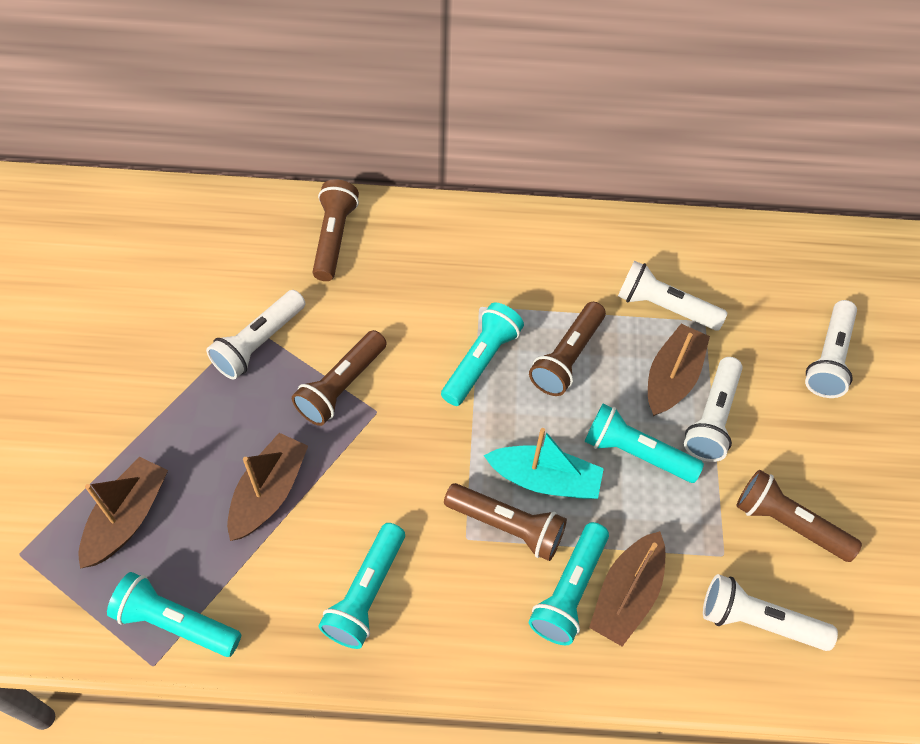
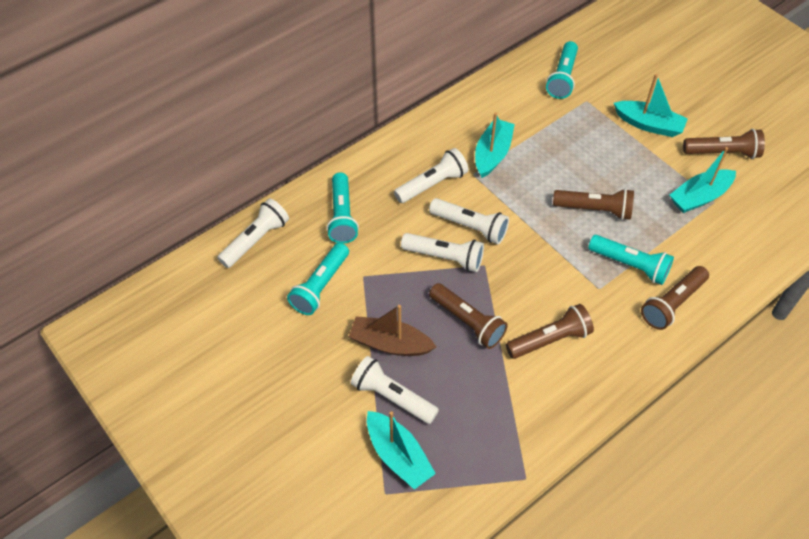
brown boat: [78,457,168,569] [227,433,308,541] [589,531,666,646] [648,324,710,416] = 4 -> [349,305,436,356] = 1
turquoise boat: [483,428,604,499] = 1 -> [367,411,436,490] [475,113,515,178] [614,74,688,137] [670,147,736,213] = 4
turquoise flashlight: [107,572,241,657] [319,523,405,649] [441,303,524,406] [529,522,609,645] [584,404,704,483] = 5 -> [287,243,349,315] [327,172,359,244] [546,41,578,99] [588,235,674,285] = 4

